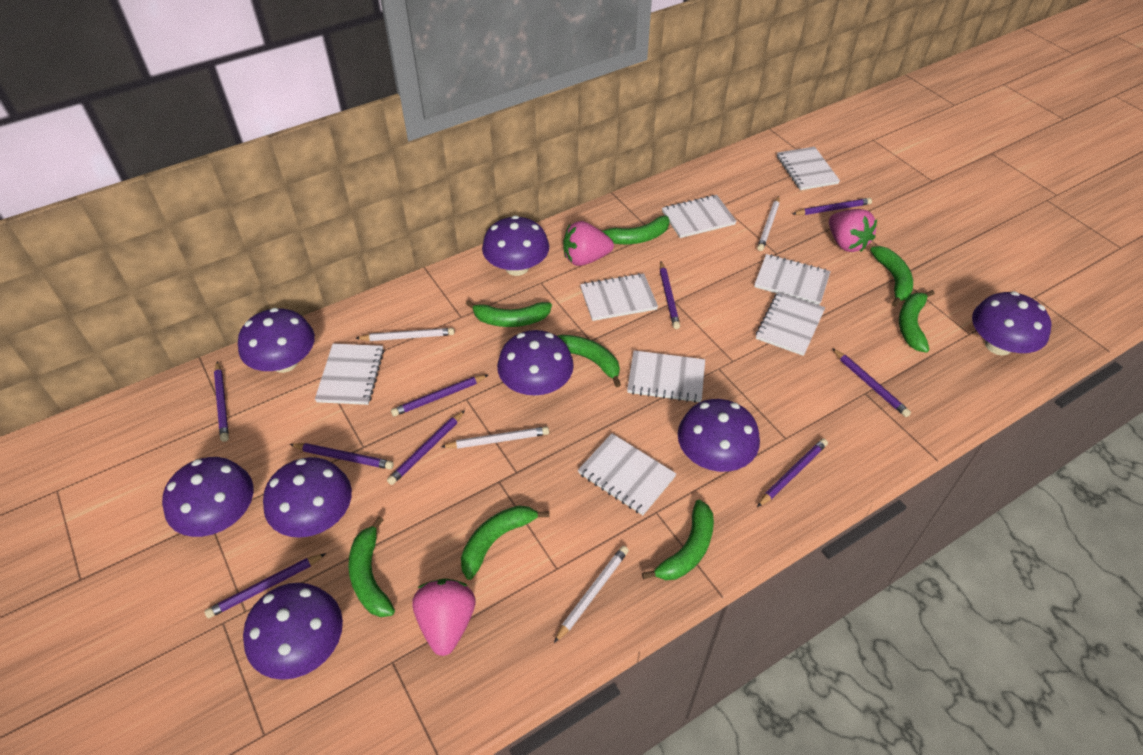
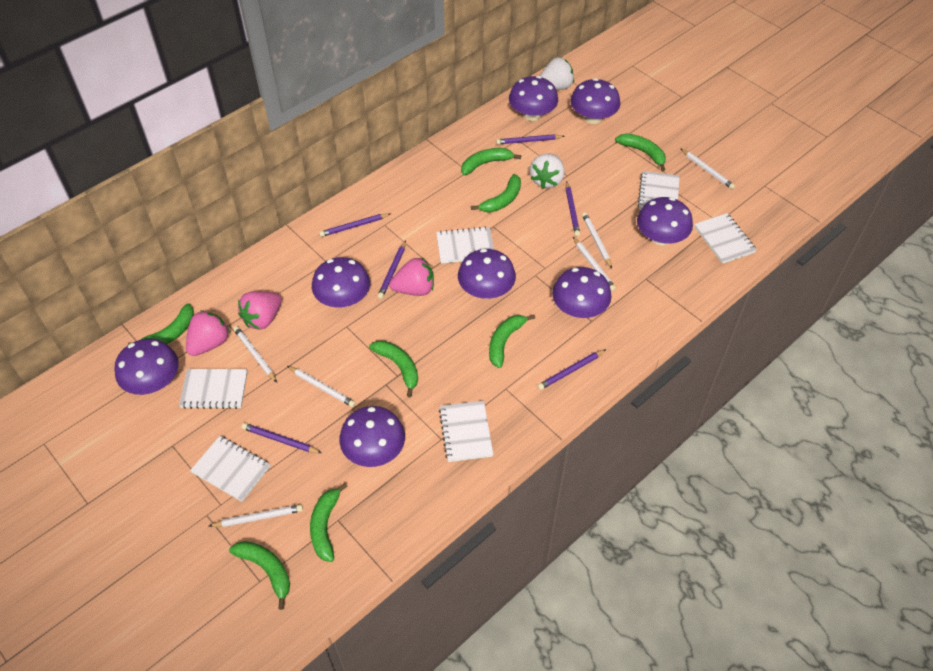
purple pencil: [204,553,326,618] [214,361,229,442] [290,443,394,469] [387,410,465,485] [391,375,488,416] [660,262,680,329] [757,439,828,507] [793,198,872,215] [832,348,911,417] = 9 -> [242,423,322,453] [319,213,391,237] [377,240,406,299] [496,134,565,145] [537,349,606,390] [566,181,580,236] = 6
white notebook: [315,344,384,405] [578,433,676,515] [580,273,658,321] [627,350,705,403] [662,195,737,238] [754,254,831,305] [756,291,825,356] [777,147,840,190] = 8 -> [179,369,247,409] [190,436,270,502] [436,226,494,264] [439,401,494,462] [638,171,680,210] [694,213,757,264] = 6
white pencil: [355,328,455,341] [441,427,549,449] [554,546,629,643] [757,196,780,251] = 4 -> [209,504,303,527] [233,326,277,382] [287,366,356,407] [573,237,616,291] [582,212,612,268] [680,148,735,189] = 6
white strawberry: none = 0 -> [530,154,564,189] [540,57,574,90] = 2

